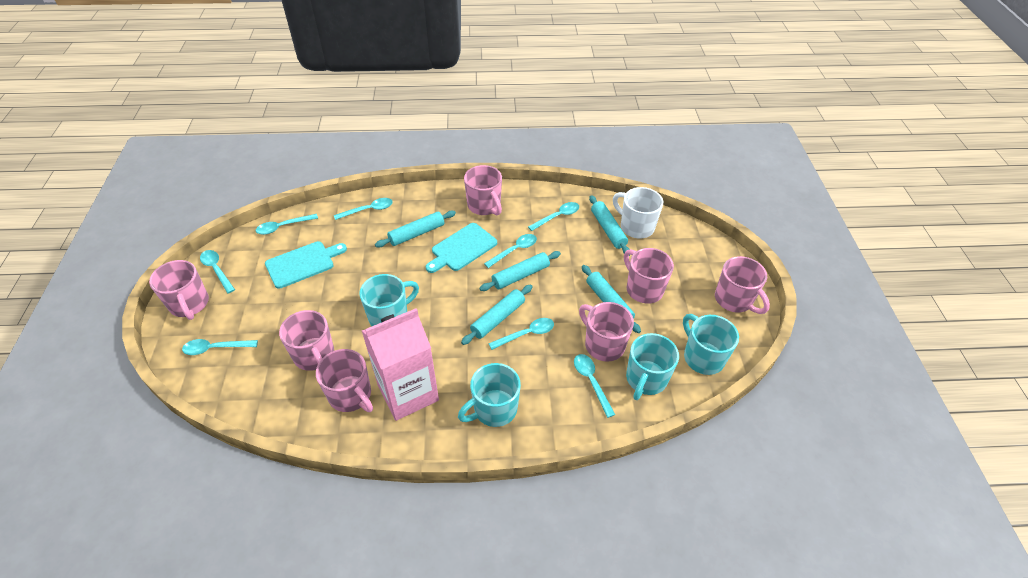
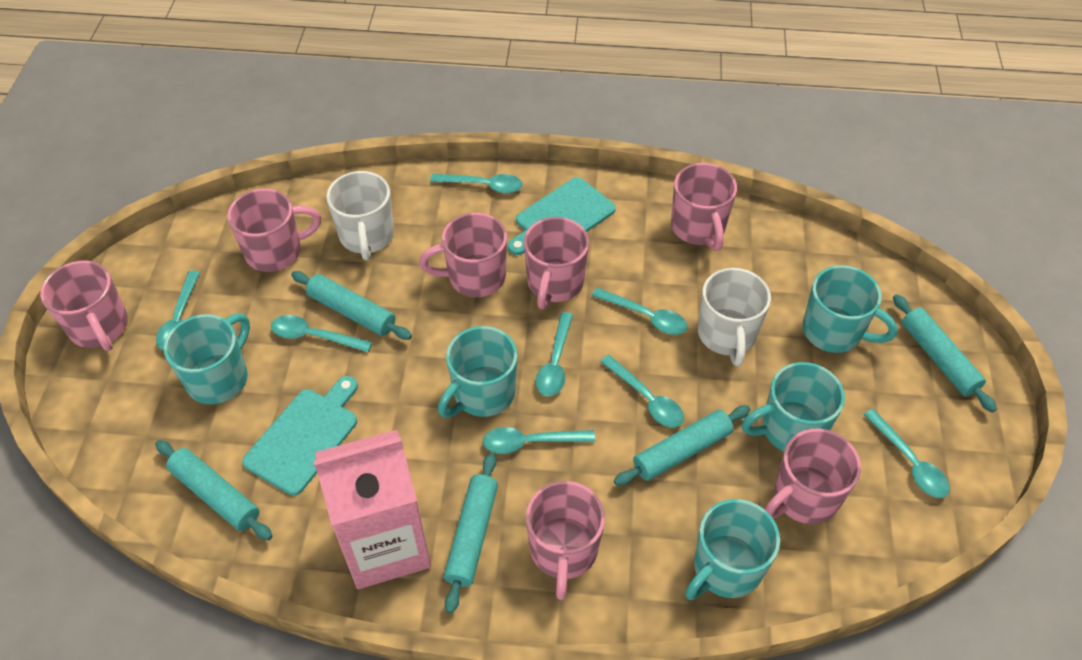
turquoise mug: [359,274,419,326] [458,363,521,427] [626,333,679,400] [683,314,739,375] = 4 -> [164,313,250,404] [438,326,517,417] [685,499,780,600] [741,362,845,451] [803,265,898,353] = 5
white mug: [613,187,663,238] = 1 -> [326,171,394,260] [698,268,771,366] = 2

